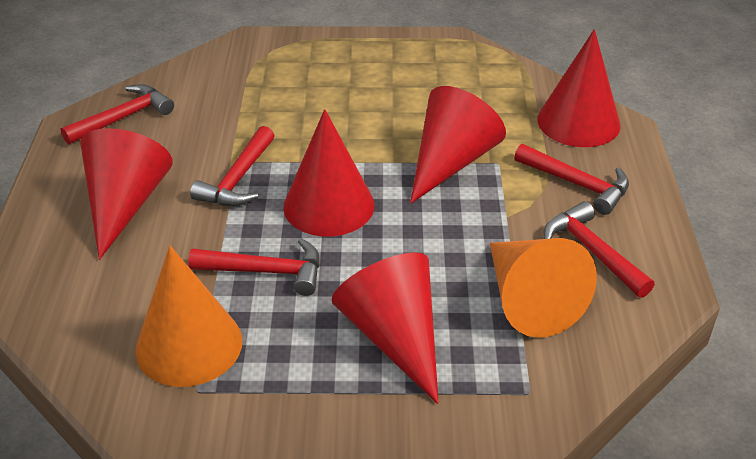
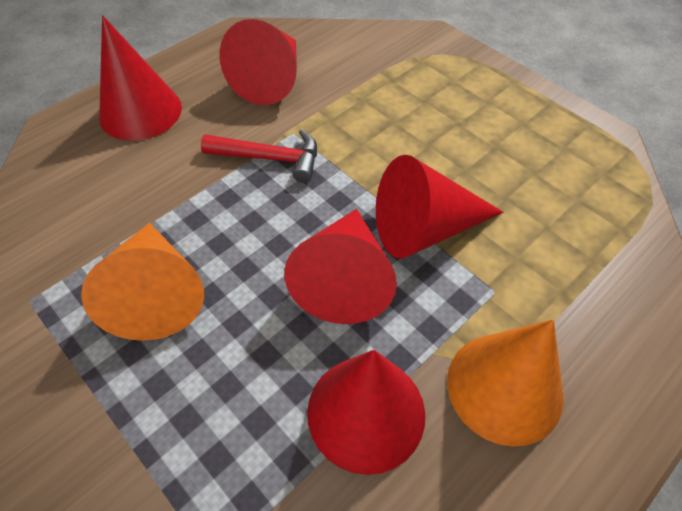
red hammer: [61,84,174,144] [188,238,320,296] [190,126,275,206] [514,144,629,215] [544,201,654,298] = 5 -> [201,129,317,183] = 1

